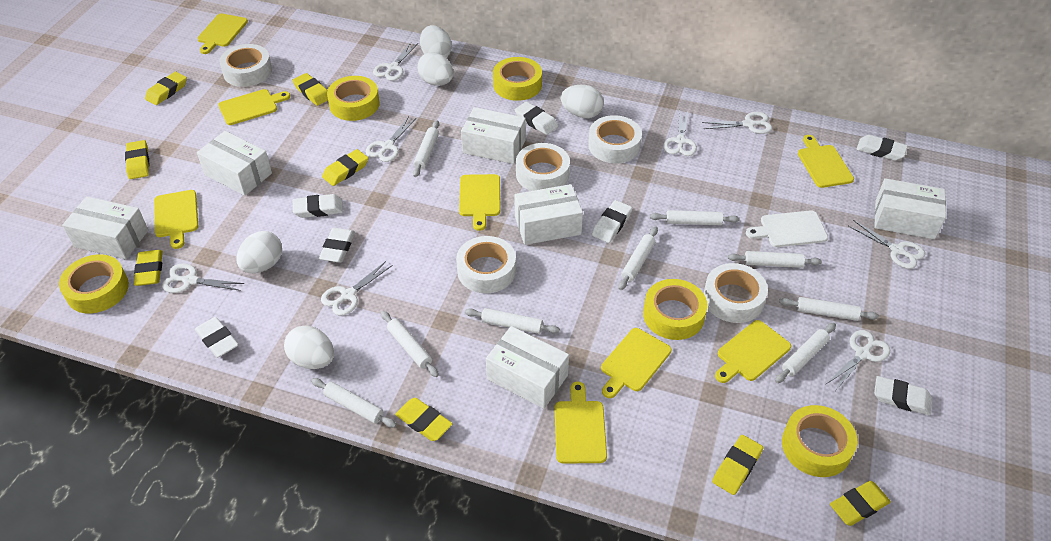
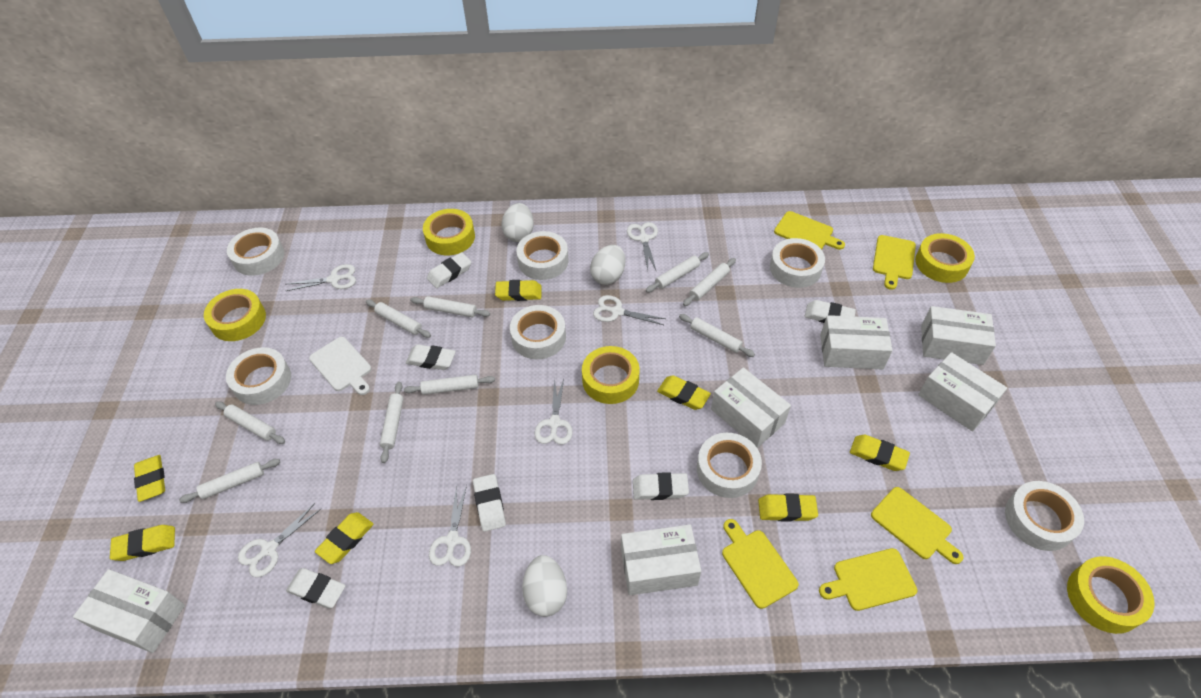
white egg: [237,231,282,273] [284,325,334,369] [417,52,453,86] [420,25,452,57] [561,85,604,118] = 5 -> [501,203,534,242] [522,555,567,617] [590,245,625,285] = 3
white eraser: [195,317,239,358] [293,194,343,218] [319,228,355,263] [515,102,558,135] [592,200,632,243] [856,135,908,161] [874,376,932,415] = 7 -> [286,568,346,609] [406,344,456,370] [427,252,472,288] [473,474,506,532] [633,472,689,500] [805,300,856,323] = 6
white scissors: [162,264,244,293] [321,261,393,316] [366,117,416,162] [373,43,418,81] [663,111,697,156] [702,112,772,134] [826,330,890,391] [848,220,925,269] = 8 -> [238,503,321,577] [286,264,356,291] [429,485,471,567] [535,378,573,445] [593,295,665,325] [627,222,658,270] = 6
white tape: [219,44,272,87] [456,236,516,294] [516,143,570,191] [588,115,642,163] [704,263,768,323] = 5 -> [226,347,291,405] [227,228,284,276] [510,305,566,359] [516,231,568,280] [697,433,762,498] [770,238,825,288] [1005,481,1084,551] = 7
yellow cutting board: [154,190,198,249] [197,14,248,54] [218,89,290,125] [459,174,500,231] [555,381,607,464] [601,328,671,398] [715,320,791,383] [798,135,854,188] = 8 -> [722,519,799,609] [774,211,845,250] [819,548,917,611] [871,487,963,564] [873,235,916,290] = 5
yellow eraser: [125,140,149,179] [134,250,163,286] [145,72,187,105] [292,73,328,106] [322,149,368,186] [395,398,453,441] [712,435,763,495] [830,481,891,526] = 8 -> [110,525,175,561] [134,455,165,502] [315,512,373,564] [495,280,542,301] [657,375,711,410] [758,493,818,522] [850,435,910,471] = 7

